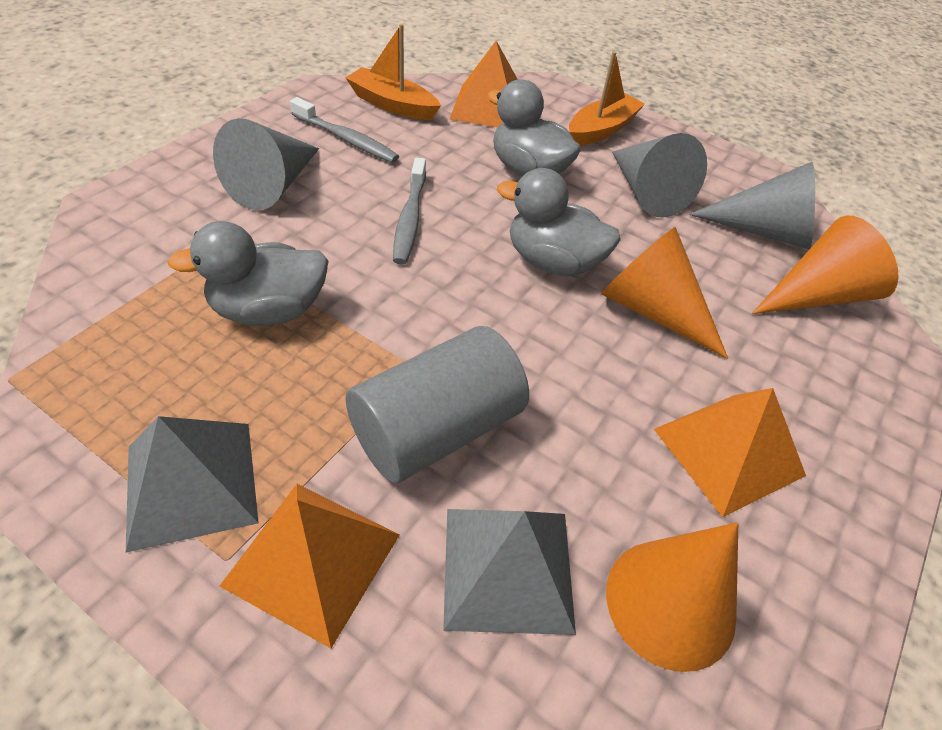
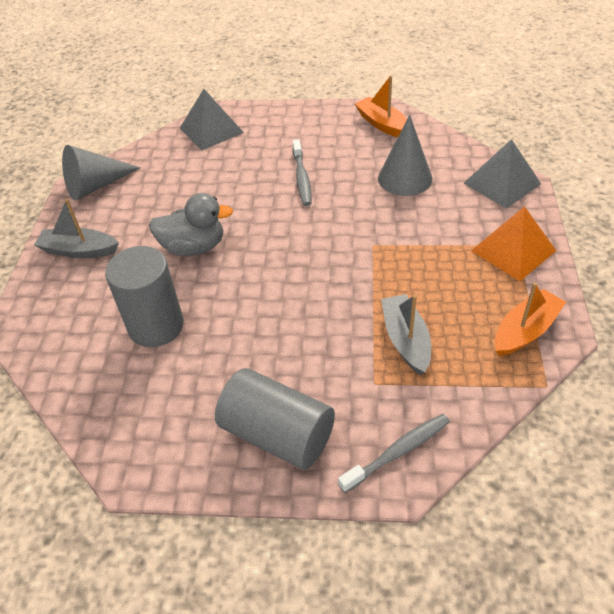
grey boat: none = 0 -> [34,199,119,258] [381,294,431,375] = 2
grey cone: [213,118,319,210] [612,133,707,217] [689,162,815,249] = 3 -> [62,145,141,200] [378,115,433,196] = 2
grey cylinder: [345,326,529,484] = 1 -> [105,246,184,347] [215,368,335,470] = 2
grey duck: [167,221,329,326] [487,79,581,176] [497,168,621,276] = 3 -> [149,193,233,256] = 1
orange cone: [601,227,728,359] [606,522,738,672] [752,215,899,314] = 3 -> none = 0
orange pyramid: [220,484,400,648] [449,41,518,127] [654,388,806,517] = 3 -> [471,206,556,281] = 1

